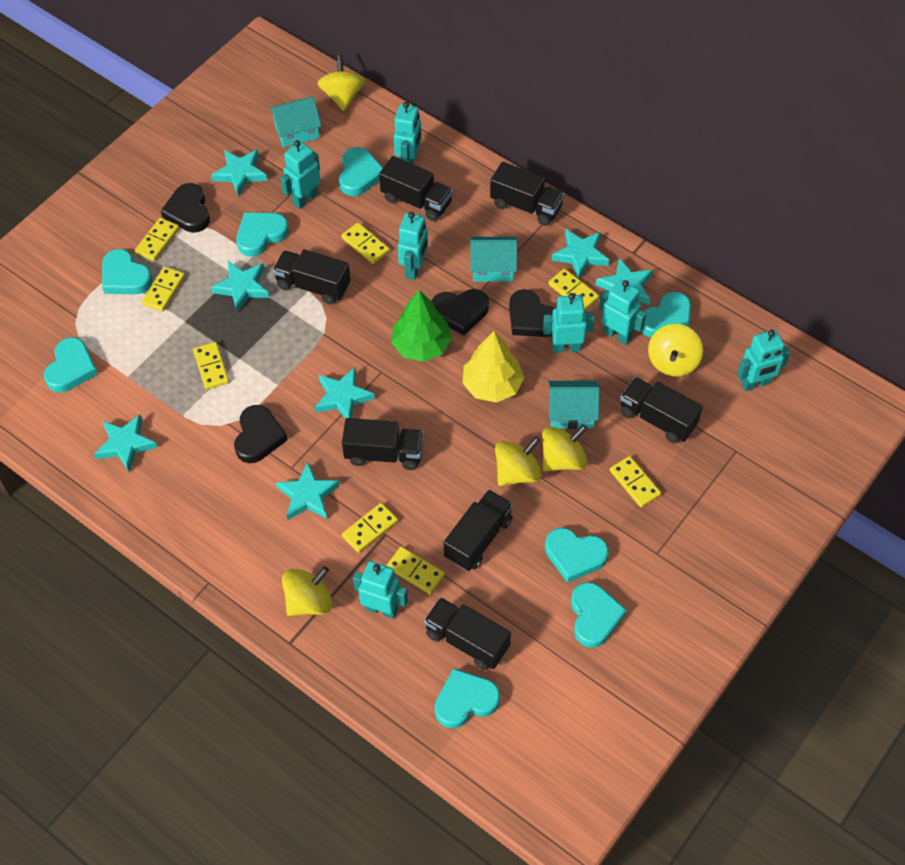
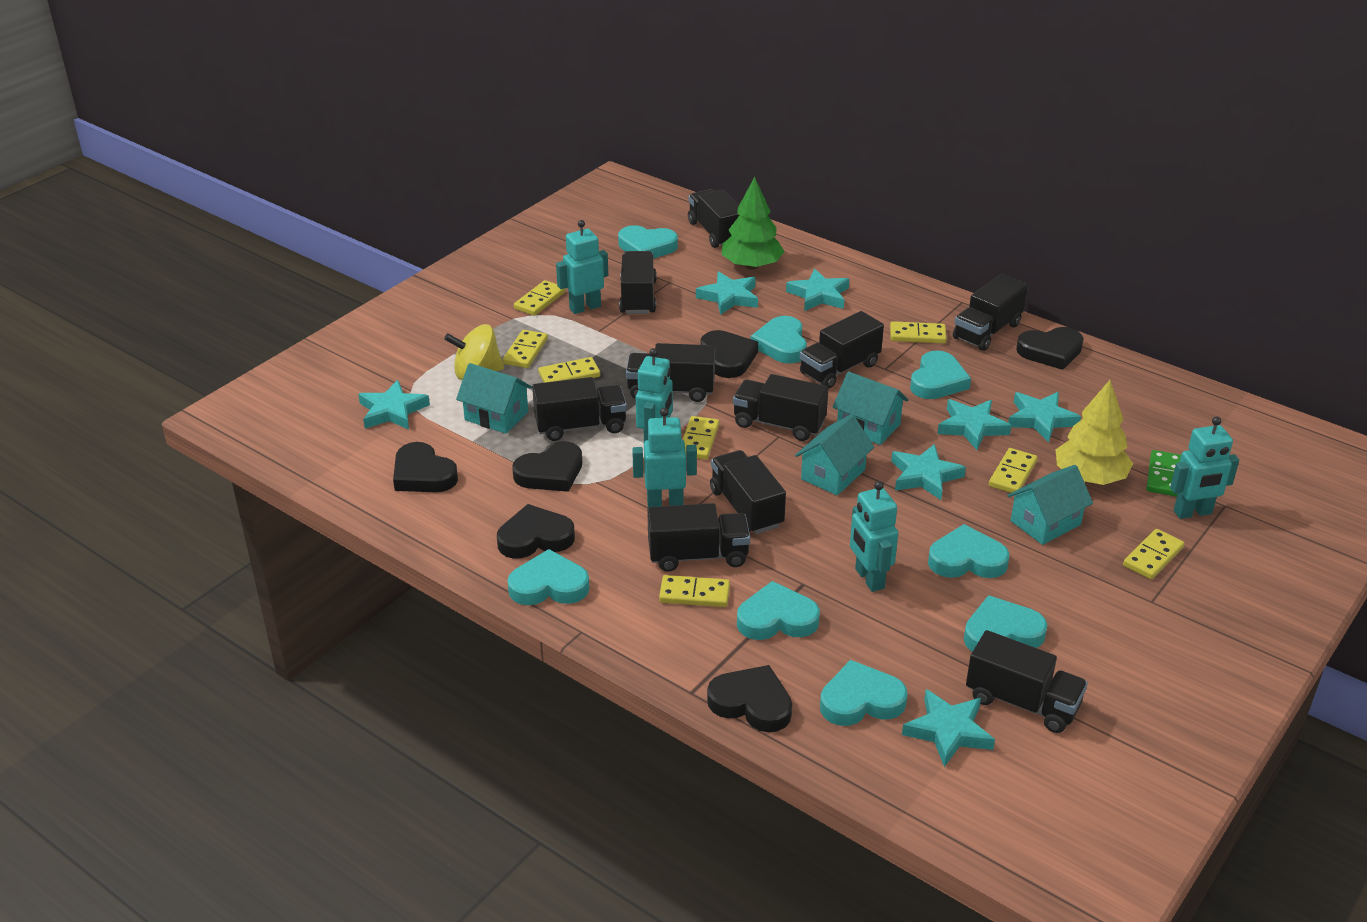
black heart: [161,183,210,233] [234,405,288,463] [431,289,489,336] [509,289,555,337] = 4 -> [393,442,458,492] [497,504,575,559] [512,441,582,492] [701,330,758,378] [707,665,792,732] [1016,327,1084,370] = 6
black truck: [273,249,351,304] [342,418,423,470] [379,156,453,221] [424,597,511,670] [444,489,513,571] [490,162,564,226] [620,377,703,443] = 7 -> [532,377,627,441] [619,251,657,314] [626,343,715,402] [647,503,750,572] [688,189,739,248] [710,450,786,534] [733,374,828,441] [800,311,884,389] [953,274,1028,351] [966,630,1088,733] = 10
green domino: none = 0 -> [1146,450,1181,496] = 1
turquoise house: [269,97,321,148] [470,237,517,282] [548,381,600,429] = 3 -> [456,363,532,434] [795,414,874,495] [833,372,908,445] [1007,465,1093,545] = 4
turquoise robot: [280,140,321,209] [353,561,408,619] [394,102,422,164] [398,212,428,280] [543,293,595,353] [599,280,646,345] [737,329,790,391] = 7 -> [556,220,608,314] [632,408,697,508] [636,348,673,442] [850,481,898,592] [1170,417,1239,519] = 5
yellow spinning top: [282,566,333,616] [317,55,366,111] [495,436,542,486] [542,424,588,471] [648,324,703,377] = 5 -> [444,324,504,380] = 1

